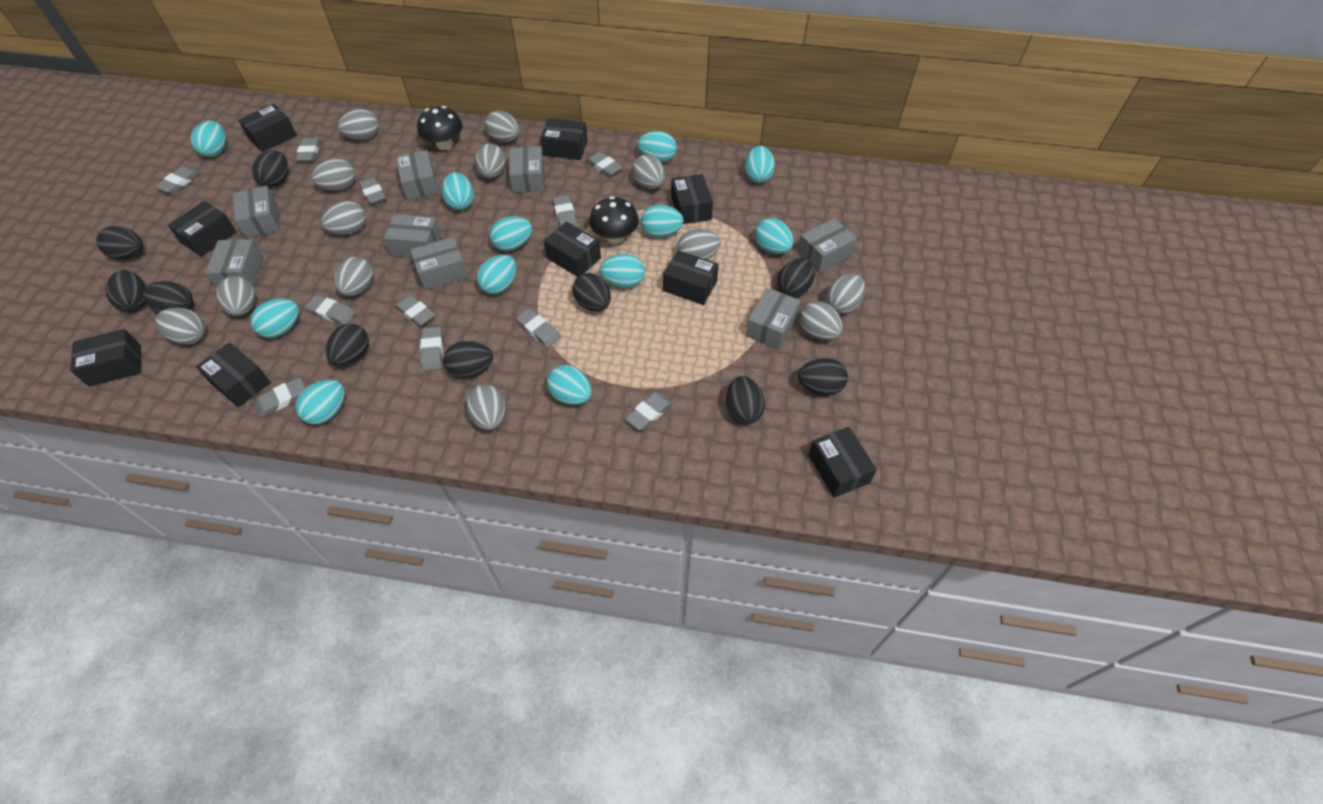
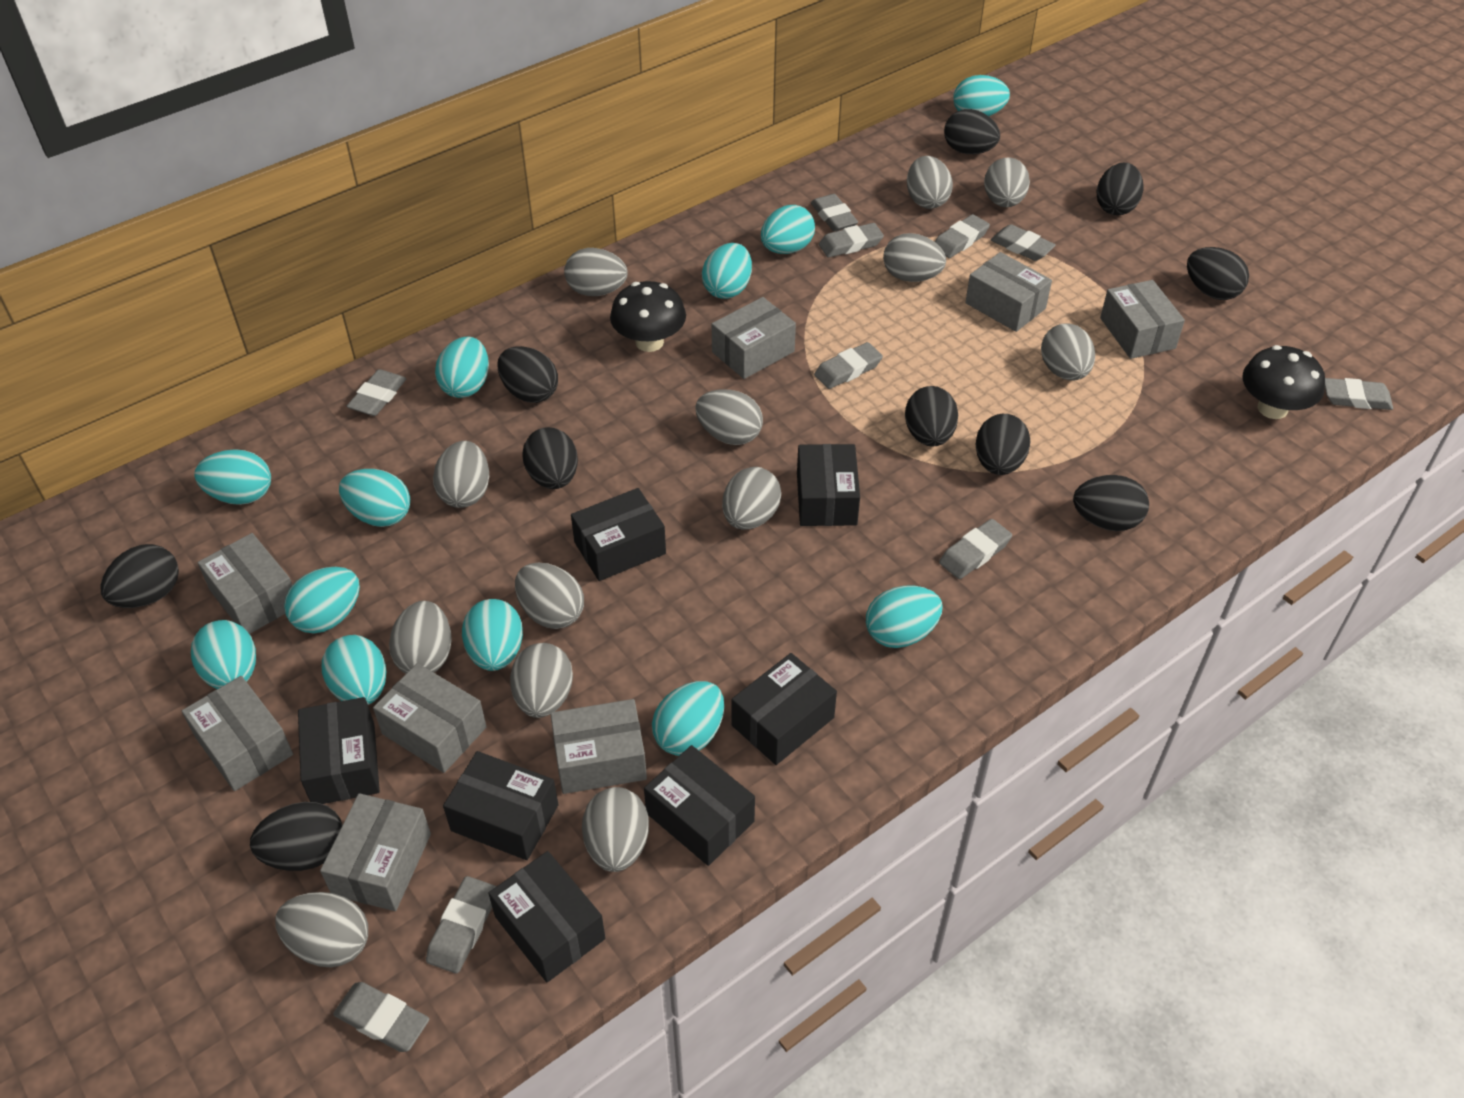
black box: [70,329,141,387] [168,201,237,257] [196,342,271,407] [238,103,297,152] [540,118,588,160] [544,221,601,277] [663,250,719,305] [671,174,713,224] [808,427,877,498] = 9 -> [298,697,380,804] [443,751,558,860] [488,851,605,982] [571,488,666,581] [644,745,755,866] [731,653,837,765] [797,444,860,526] = 7
grey eraser: [155,166,200,194] [255,377,305,417] [295,138,321,162] [305,295,355,325] [359,177,386,205] [395,295,435,327] [420,326,443,371] [516,309,561,348] [553,195,578,228] [586,151,622,177] [625,392,673,430] = 11 -> [333,982,429,1052] [346,369,406,416] [426,876,496,974] [811,194,858,231] [814,342,883,389] [819,223,884,258] [935,214,990,258] [939,519,1012,579] [991,224,1056,261] [1325,378,1393,410] = 10

